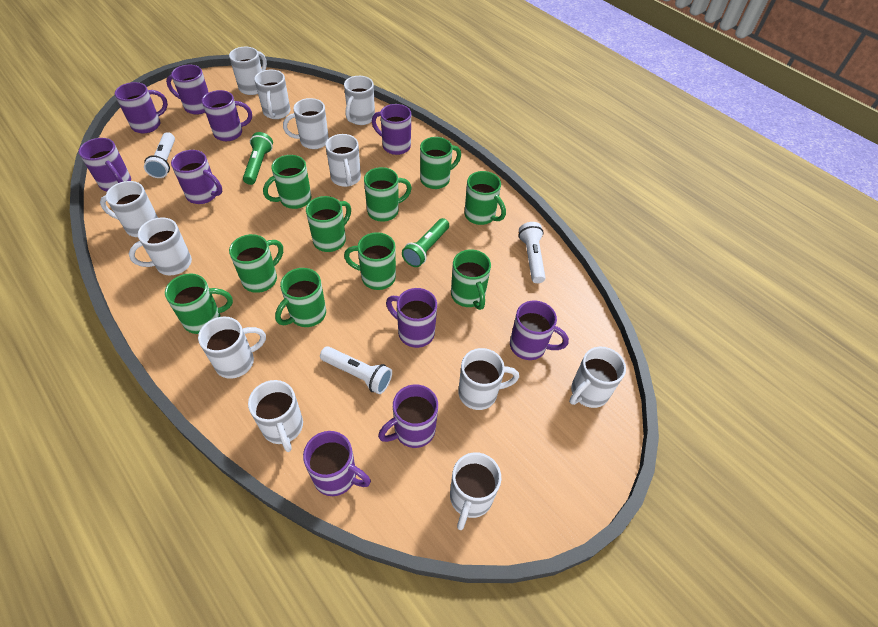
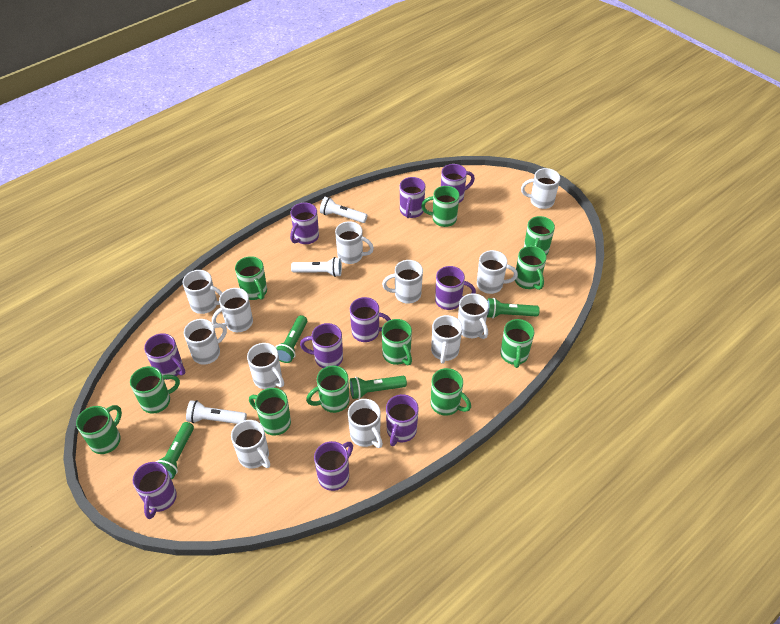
green flashlight: [243,132,273,185] [402,218,449,267] = 2 -> [156,422,194,479] [276,315,307,363] [350,376,407,399] [487,298,540,319] = 4
green mug: [165,273,233,334] [229,234,283,293] [263,155,312,209] [275,268,326,327] [306,196,351,252] [344,232,396,290] [364,167,412,222] [420,137,461,189] [451,249,491,310] [465,171,506,225] = 10 -> [76,405,122,454] [130,366,180,414] [235,256,267,300] [249,388,291,435] [306,365,349,413] [382,319,412,365] [421,186,460,227] [431,368,471,416] [500,319,534,368] [515,246,547,290] [524,216,555,256] = 11

